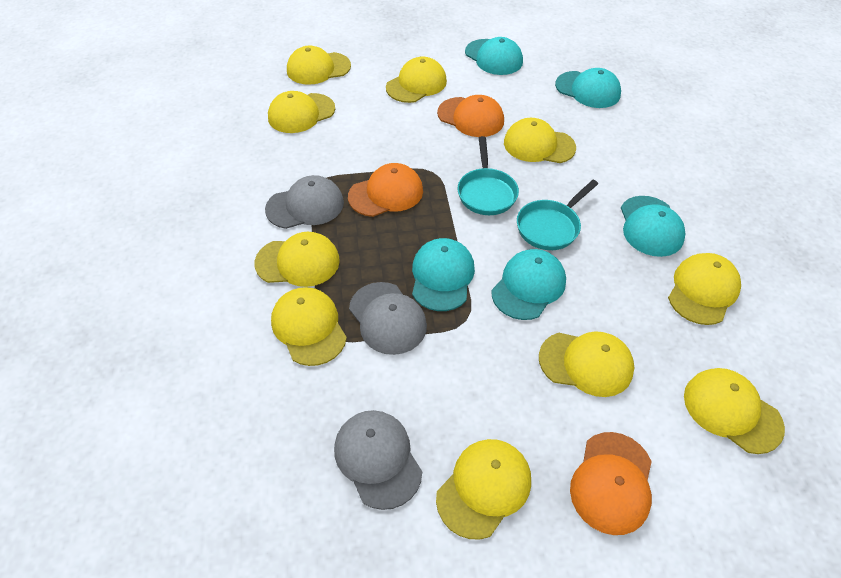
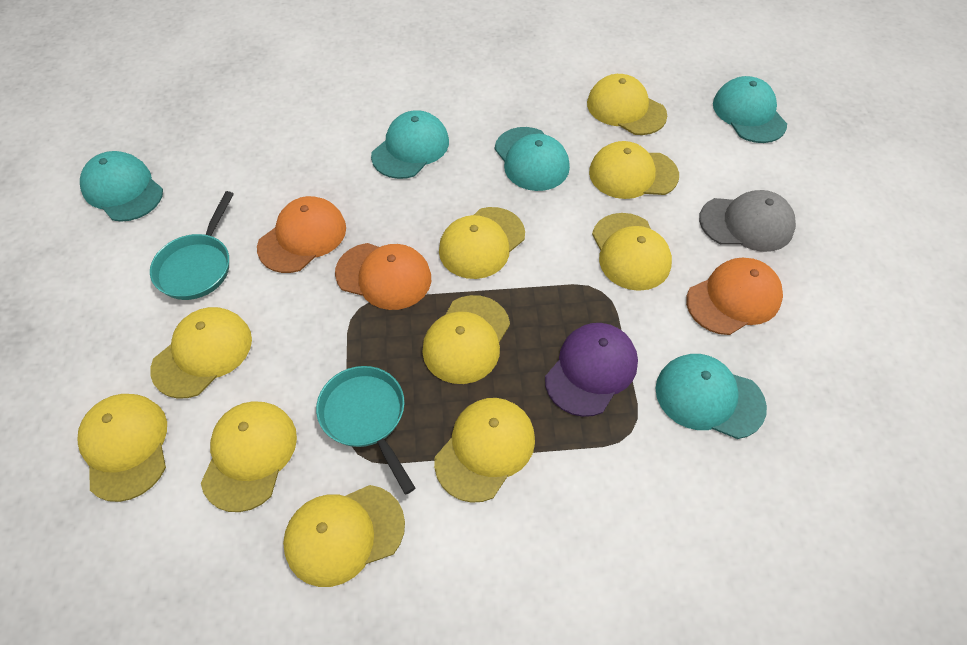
grey cap: [265,175,344,229] [334,410,422,510] [349,282,427,355] = 3 -> [699,190,796,252] = 1
purple cap: none = 0 -> [545,323,638,417] = 1

